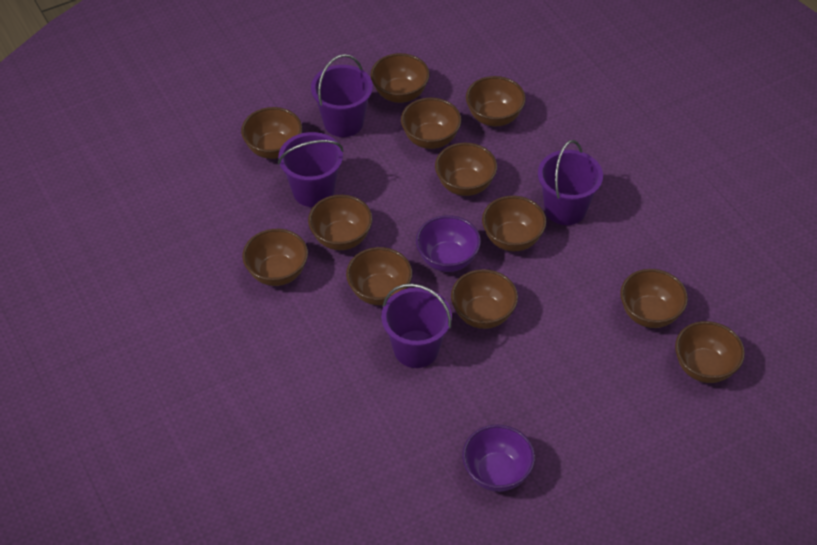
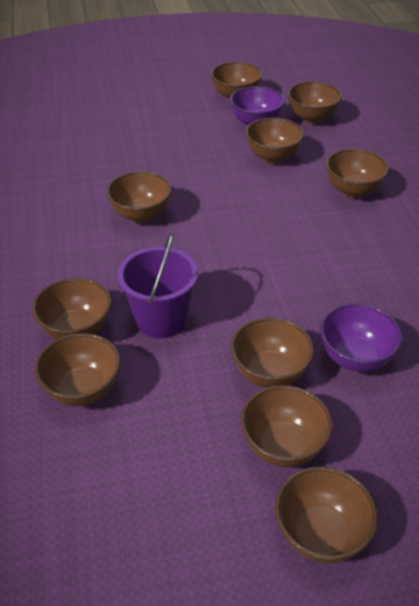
brown bowl: [241,107,302,159] [242,229,308,286] [308,195,372,250] [346,247,412,305] [371,53,430,103] [401,98,461,149] [435,143,497,196] [451,269,518,329] [466,76,526,126] [482,196,546,251] [620,269,688,328] [675,321,745,383] = 12 -> [32,278,111,340] [34,333,121,406] [106,171,171,223] [211,62,262,101] [230,318,314,388] [240,385,333,467] [245,118,304,164] [275,467,378,563] [287,81,342,124] [326,149,389,198] = 10
purple bucket: [278,132,343,207] [311,54,373,137] [381,283,452,368] [538,140,603,225] = 4 -> [117,233,198,338] = 1

